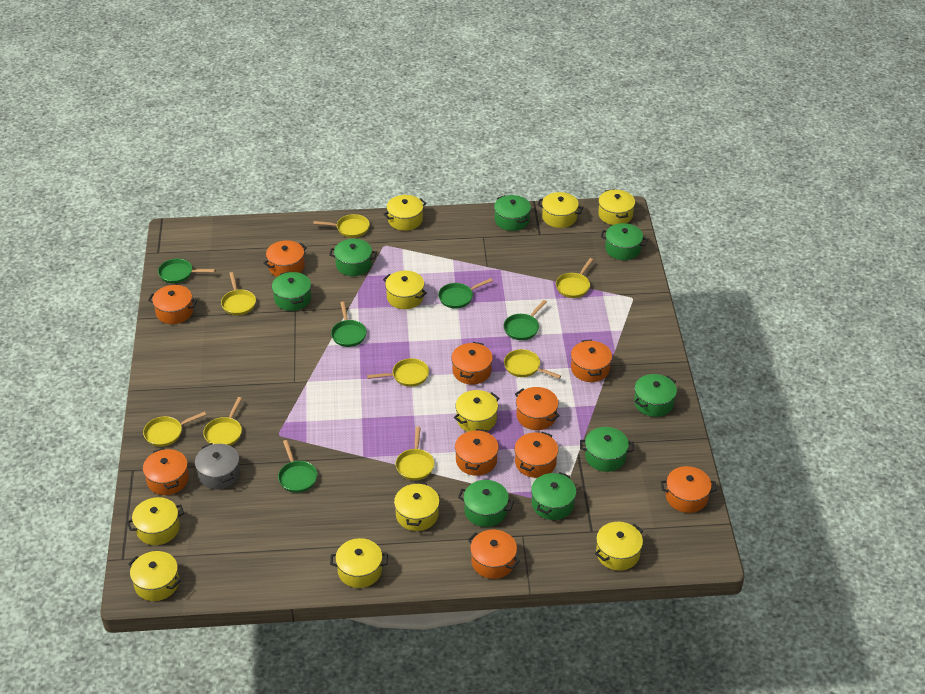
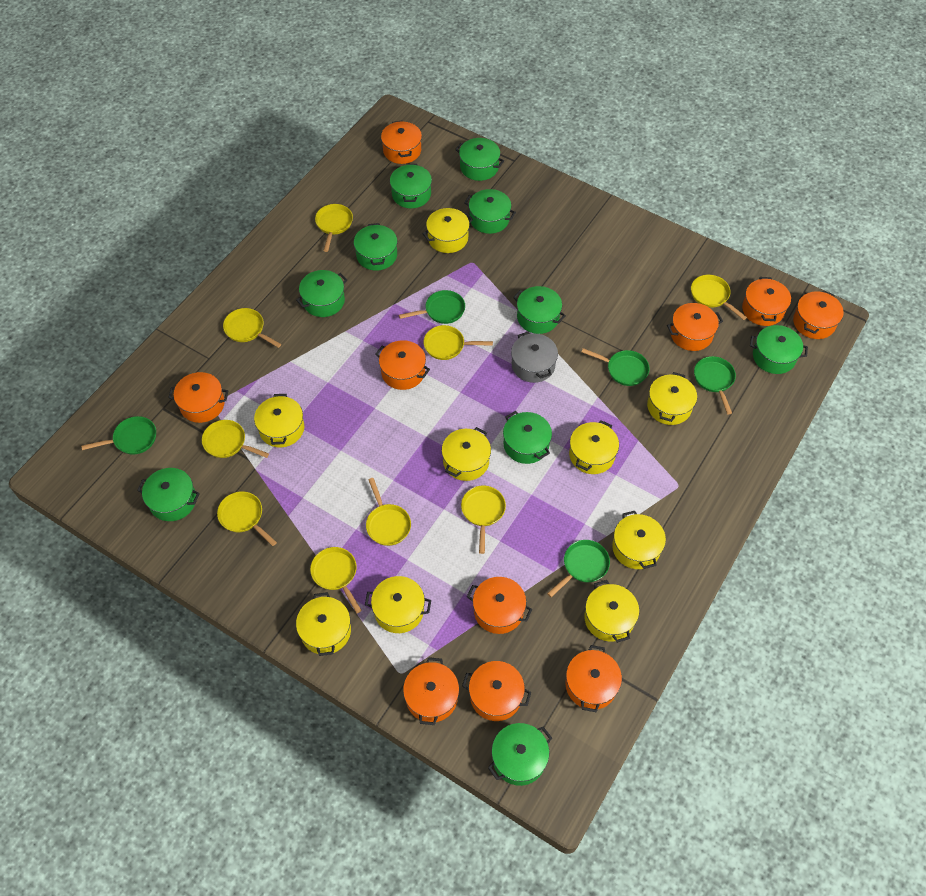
green pot: [272,271,311,311] [329,239,377,276] [458,480,514,527] [494,195,531,231] [531,472,576,520] [580,427,634,472] [601,223,648,260] [634,374,677,417] = 8 -> [137,468,200,521] [296,270,347,317] [354,223,397,271] [390,164,432,208] [455,138,504,181] [464,189,516,234] [488,723,552,786] [503,411,552,464] [513,286,566,334] [750,325,808,374] = 10
yellow pan: [143,412,206,447] [203,397,242,446] [221,272,256,315] [313,214,370,238] [367,358,429,387] [396,427,434,480] [504,349,561,379] [556,258,593,298] = 8 -> [202,420,269,458] [217,491,277,546] [223,308,281,348] [310,547,362,613] [315,204,353,252] [366,478,411,546] [424,325,493,360] [461,486,506,554] [691,275,747,320] = 9
yellow pot: [127,497,184,545] [128,551,181,601] [330,538,388,588] [383,195,427,231] [383,271,427,309] [394,482,440,531] [454,390,499,432] [537,192,583,228] [595,522,643,571] [598,189,635,225] = 10 -> [254,394,304,447] [296,592,351,656] [365,576,431,633] [423,208,473,253] [442,427,491,481] [569,420,619,474] [584,580,639,643] [612,511,666,569] [647,372,697,425] = 9

